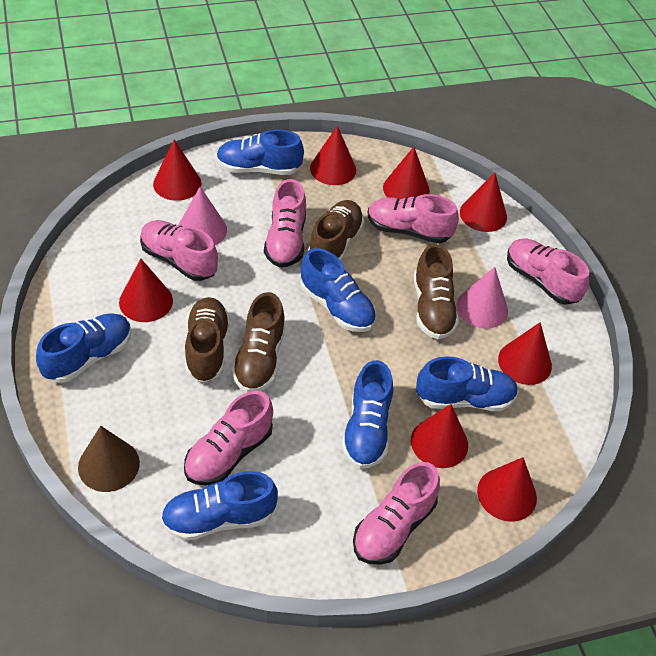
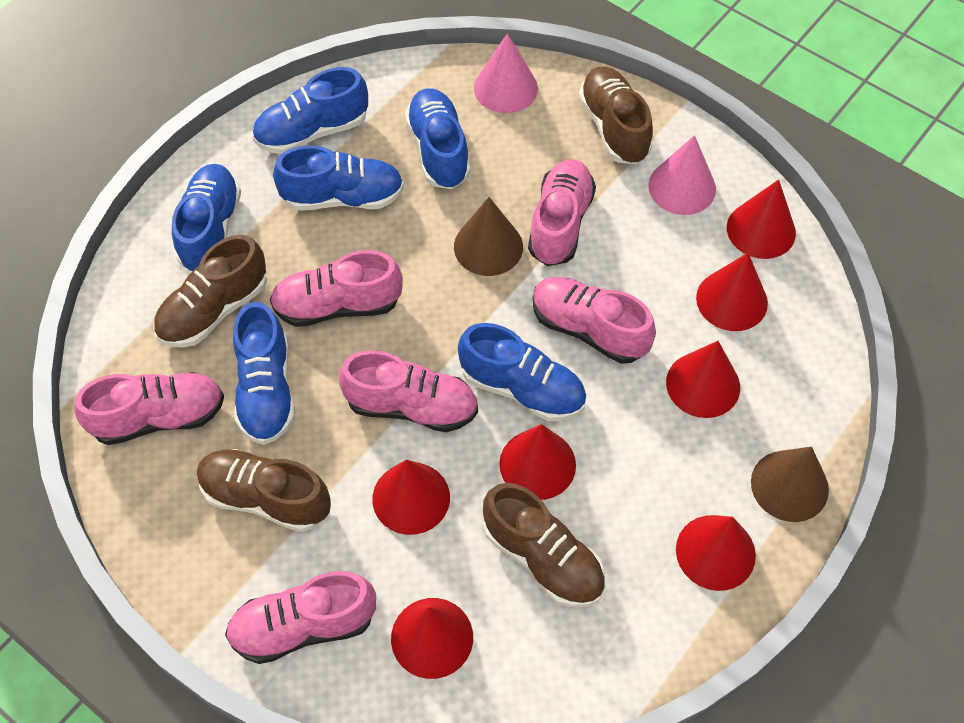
brown cone: [78,426,140,492] = 1 -> [454,197,523,276] [751,447,829,522] = 2
red cone: [119,259,173,322] [153,140,202,201] [310,126,356,185] [383,147,430,199] [411,404,468,468] [460,172,507,232] [477,457,537,522] [498,322,552,385] = 8 -> [373,460,450,535] [391,598,473,679] [499,424,576,500] [666,341,740,418] [676,515,756,591] [696,253,768,331] [727,180,796,259] = 7

